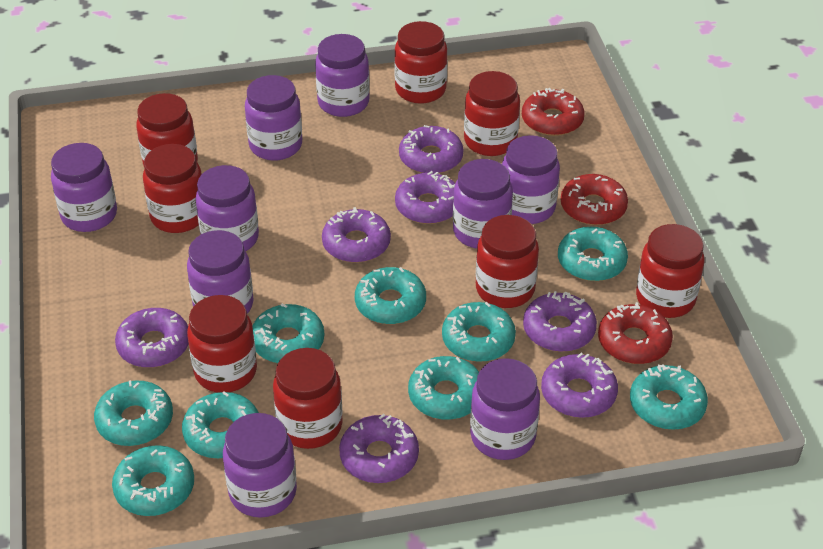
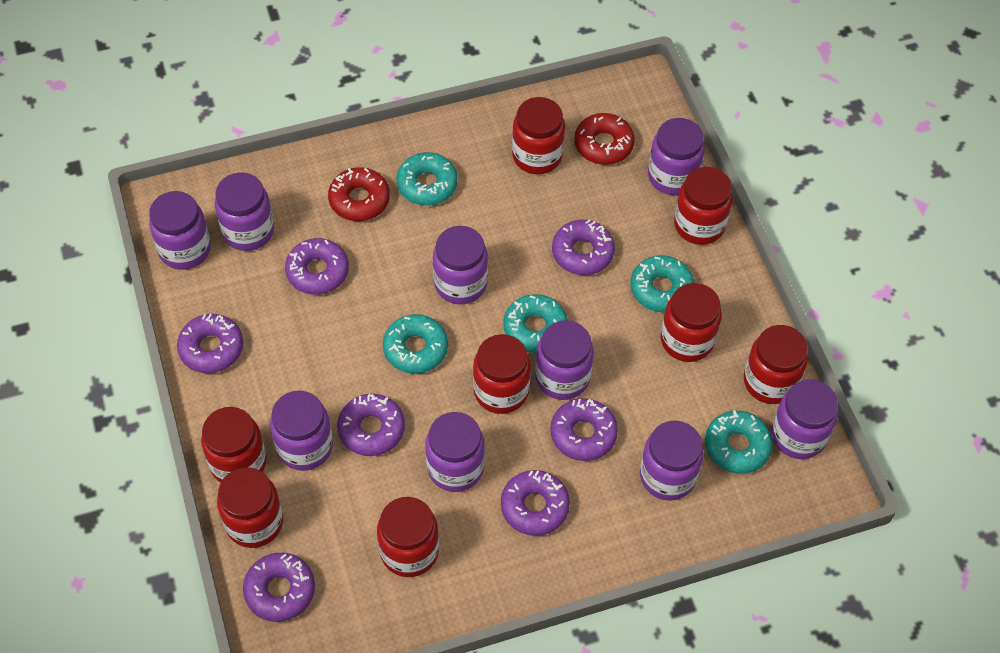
red donut: [522,88,585,136] [561,174,628,225] [598,302,673,364] = 3 -> [328,167,390,221] [574,113,635,165] = 2
turquoise donut: [94,380,173,446] [112,445,194,516] [182,392,259,458] [252,304,324,363] [355,267,426,324] [408,356,479,420] [442,302,516,362] [558,227,628,281] [630,364,708,430] = 9 -> [383,314,448,374] [397,152,458,205] [503,294,568,353] [630,255,694,312] [705,410,773,474] = 5

